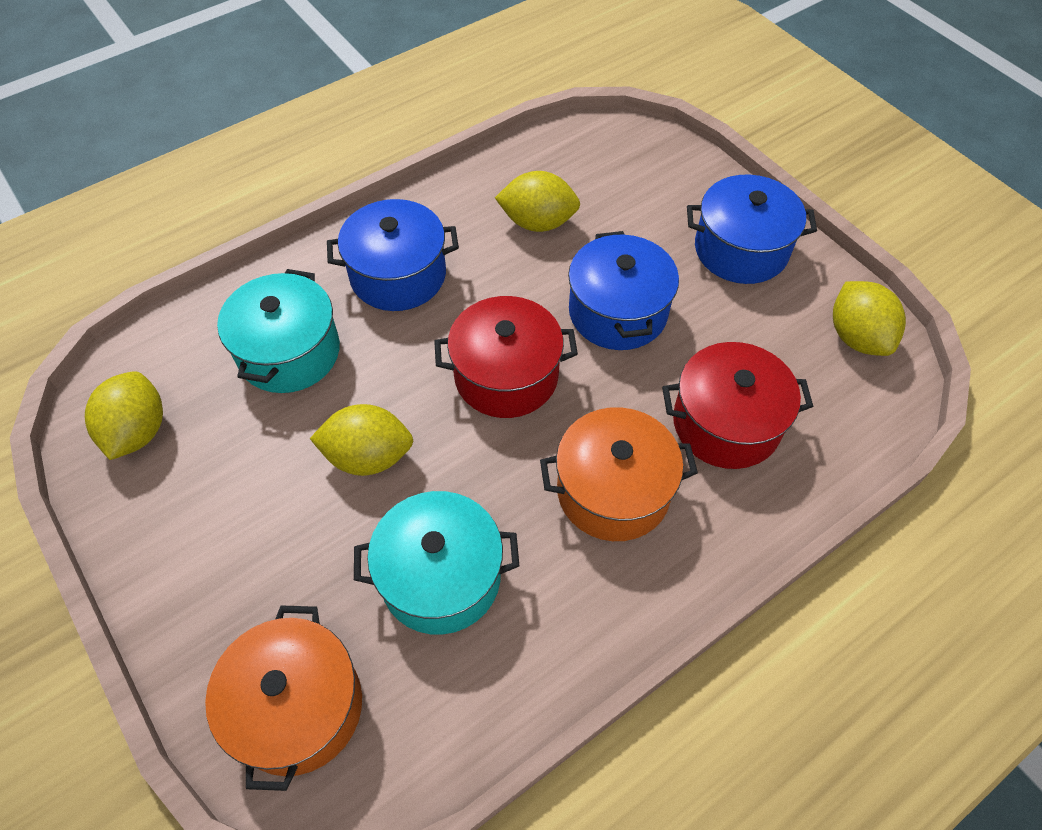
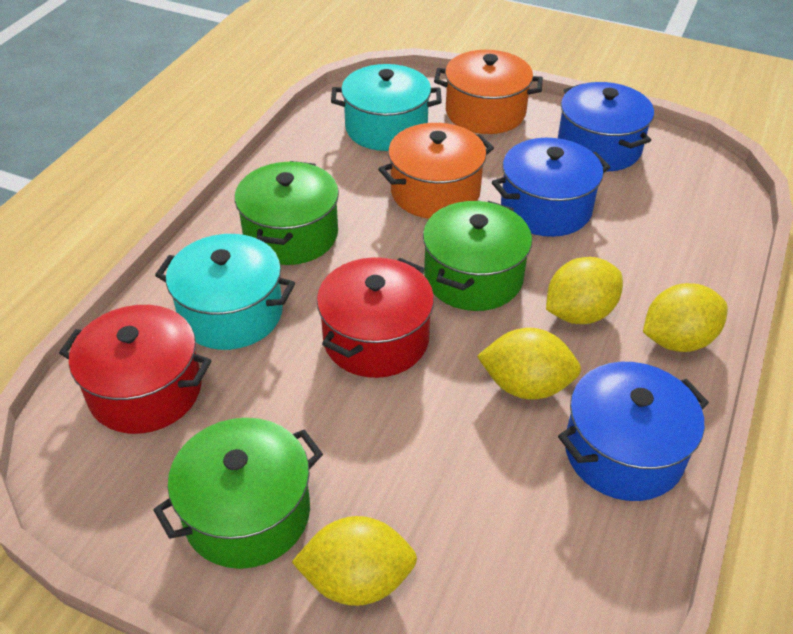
green pot: none = 0 -> [153,418,323,569] [235,161,339,265] [423,201,532,311] = 3

